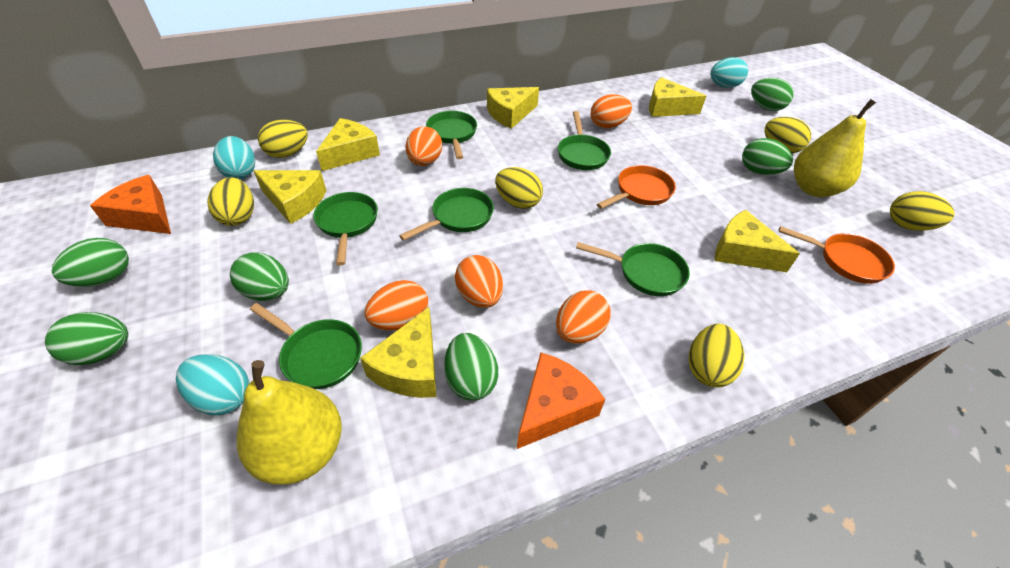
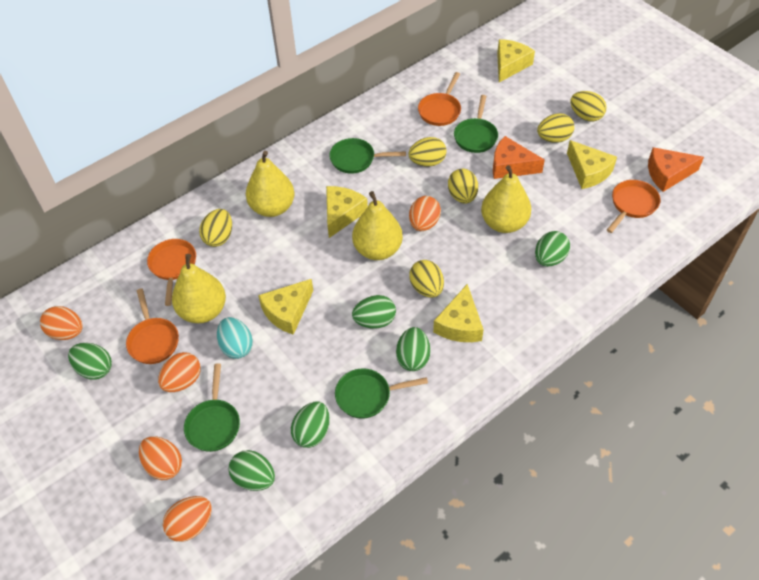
green pan: [250,303,362,389] [313,192,378,266] [399,188,494,241] [426,111,477,159] [558,111,611,170] [576,242,690,296] = 6 -> [184,363,240,452] [329,138,406,174] [335,368,428,419] [454,95,498,153] = 4
orange pan: [597,165,676,209] [778,226,895,284] = 2 -> [126,288,179,364] [147,239,196,306] [418,72,461,126] [607,180,660,233] = 4
turquoise egg: [176,354,249,415] [213,136,255,179] [710,57,748,88] = 3 -> [217,317,253,359] = 1
yellow cheese: [254,170,326,224] [316,118,380,171] [360,307,436,398] [487,87,539,129] [649,77,706,117] [715,210,800,272] = 6 -> [258,279,313,335] [326,186,368,238] [433,284,484,342] [497,39,535,82] [567,140,617,189] = 5
yellow pear: [237,360,342,485] [794,99,876,197] = 2 -> [172,254,226,323] [246,151,295,217] [352,191,403,260] [481,165,531,233] = 4

